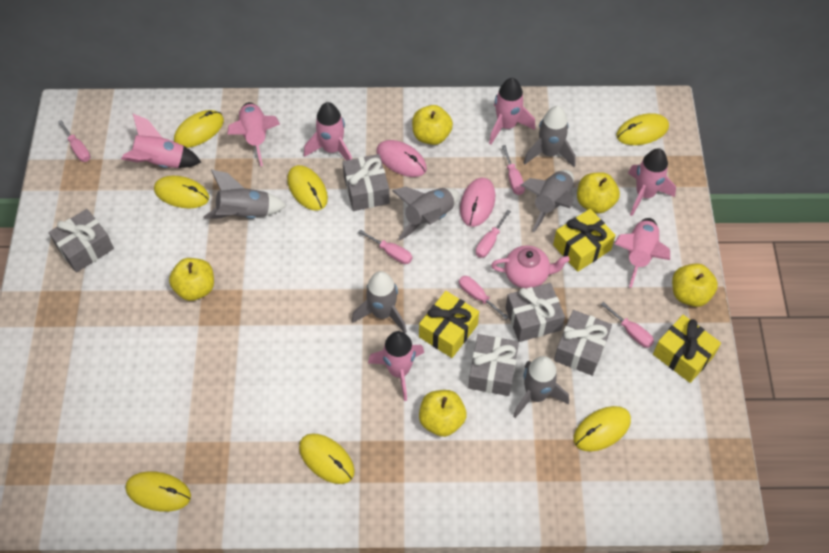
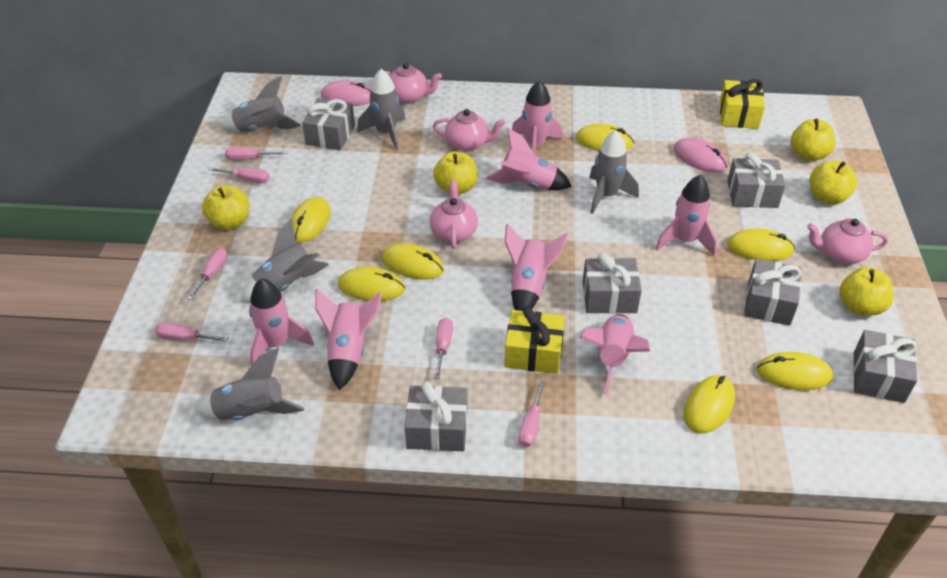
grey gift: [49,209,114,273] [342,154,390,211] [468,334,519,396] [506,283,565,342] [554,310,612,376] = 5 -> [302,98,355,150] [405,381,468,451] [583,253,642,314] [727,153,786,208] [744,259,801,326] [853,330,917,403] = 6
grey rocket: [203,169,286,219] [352,271,407,333] [392,187,459,241] [513,356,569,418] [521,170,574,232] [523,106,576,167] = 6 -> [195,348,304,420] [220,76,301,132] [240,218,329,302] [357,69,406,150] [589,130,639,214] = 5
pink teapot: [491,245,570,289] = 1 -> [385,63,442,104] [430,180,478,249] [433,109,505,152] [807,219,888,264] = 4
yellow gift: [419,291,479,358] [553,209,616,272] [653,315,721,383] = 3 -> [505,306,565,374] [720,79,765,129] = 2

